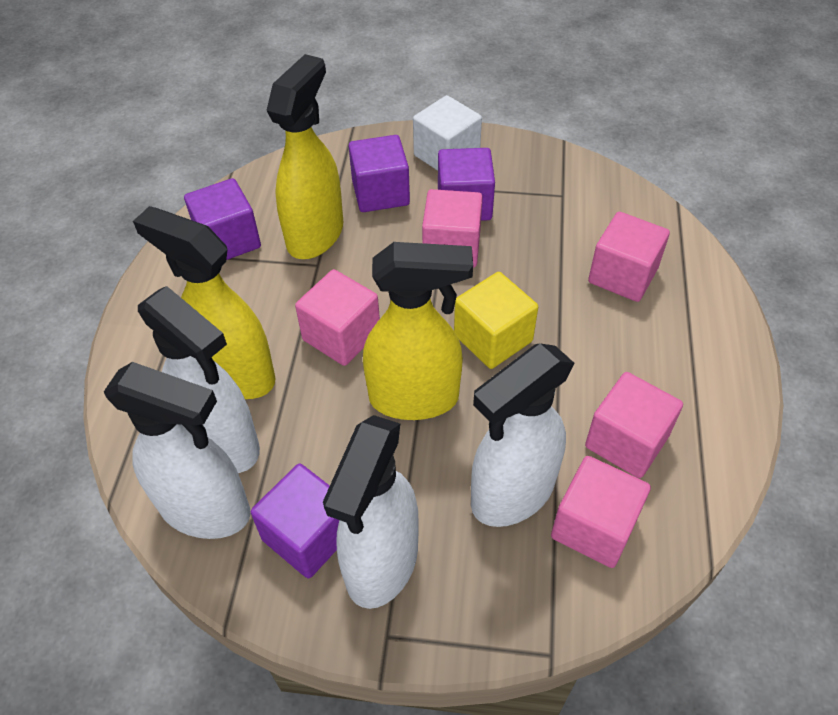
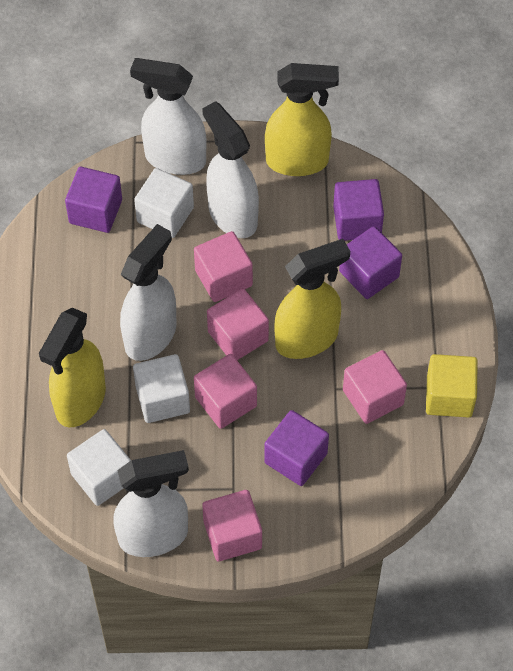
white cube: [413,95,482,171] = 1 -> [67,429,131,506] [133,354,190,423] [134,168,194,238] = 3

